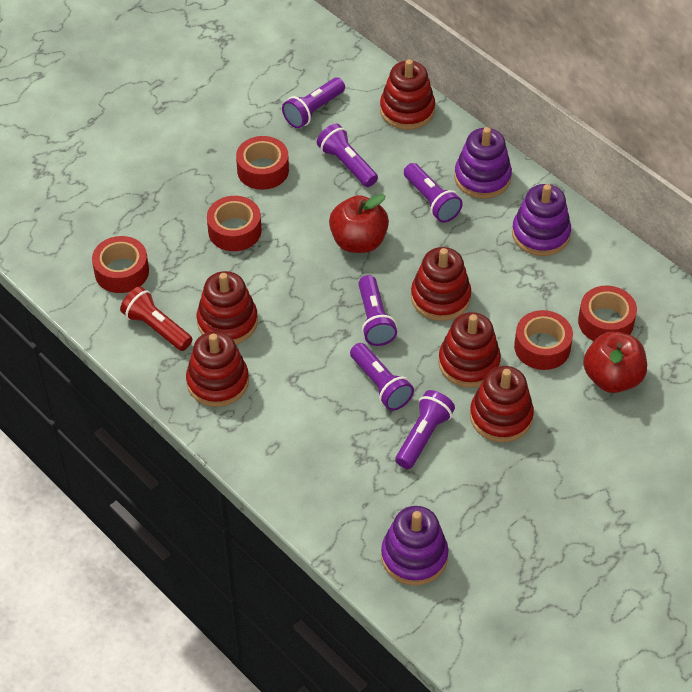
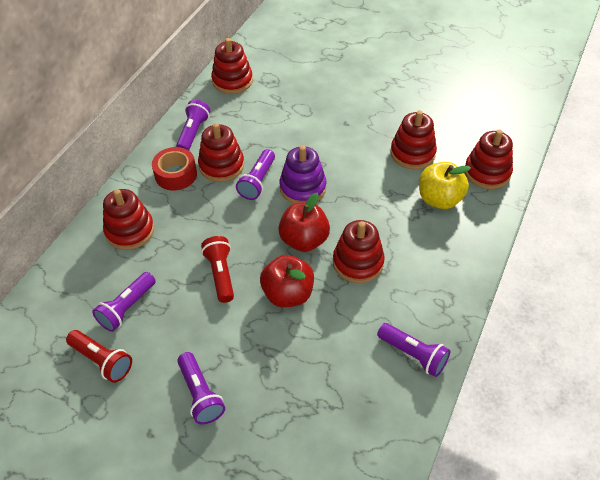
purple flashlight: [282,77,345,128] [317,123,378,187] [350,343,414,411] [358,275,397,346] [395,390,455,469] [404,163,463,223] = 6 -> [92,272,156,332] [176,100,210,150] [177,352,225,424] [236,149,275,200] [377,323,450,377] = 5
purple stacking toy: [381,506,449,585] [454,127,512,199] [512,184,571,256] = 3 -> [279,145,326,204] = 1
red flashlight: [120,287,192,351] = 1 -> [66,330,132,383] [201,236,234,303] = 2
red tape: [92,236,149,293] [207,196,261,251] [236,136,289,190] [514,310,573,370] [578,285,637,341] = 5 -> [152,147,197,191] = 1
yellow apple: none = 0 -> [419,162,471,209] = 1

